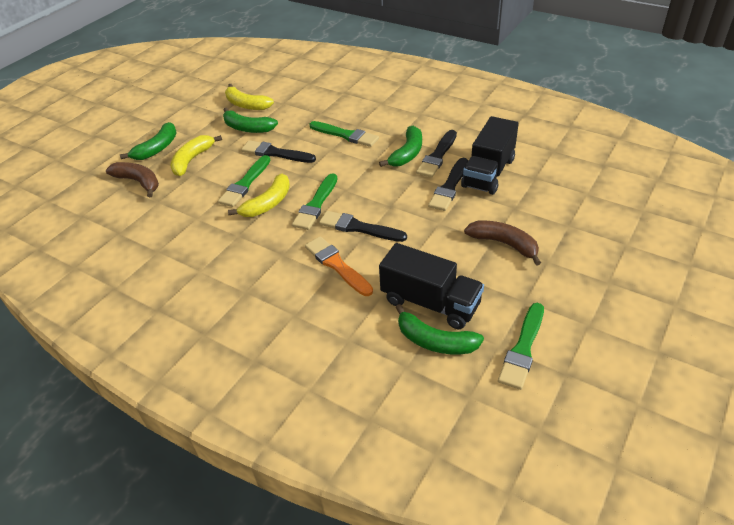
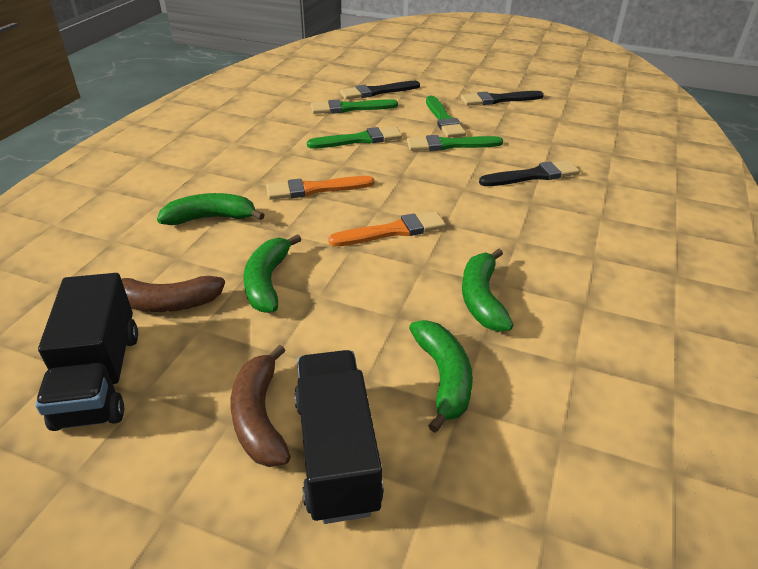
black brush: [241,140,316,163] [319,211,407,242] [416,130,457,178] [428,158,468,211] = 4 -> [340,81,420,100] [461,91,544,106] [479,160,580,186] = 3
orange brush: [305,236,373,296] = 1 -> [266,176,374,200] [328,211,446,246] = 2
yellow banana: [170,135,222,176] [225,84,274,110] [228,174,290,217] = 3 -> none = 0

